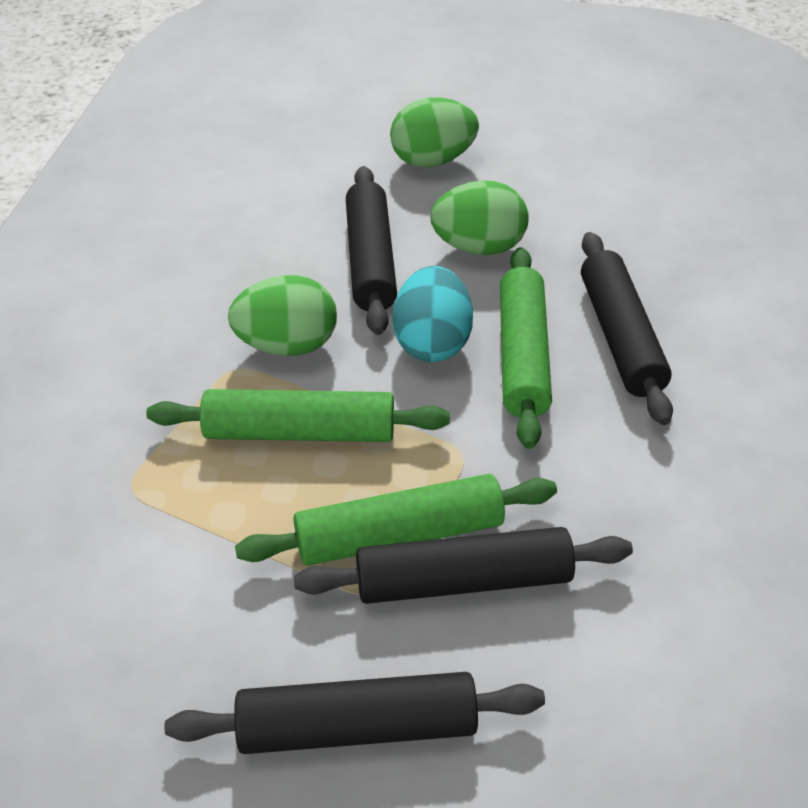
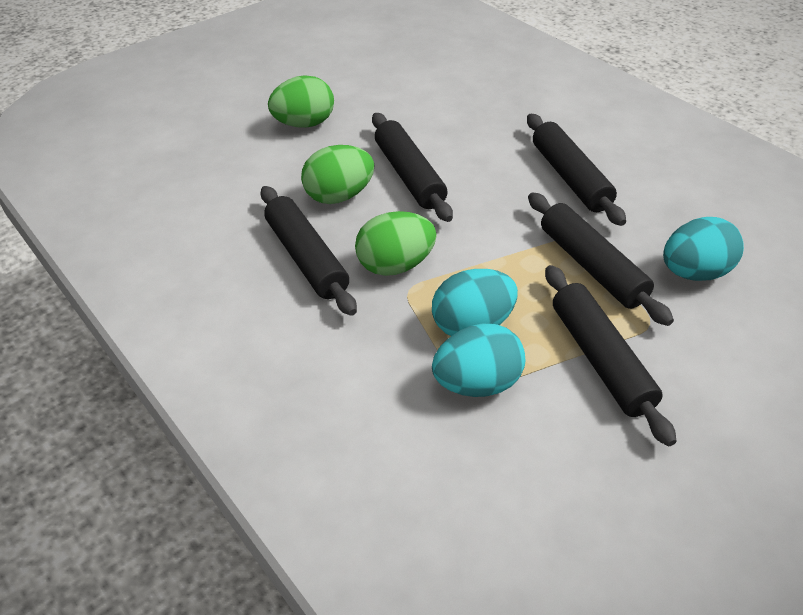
black rolling pin: [164,672,545,754] [294,527,633,604] [346,166,397,335] [581,232,673,425] = 4 -> [261,186,357,316] [372,113,453,222] [527,114,626,226] [528,192,674,326] [545,265,676,446] = 5
green rolling pin: [146,389,450,442] [235,474,557,566] [500,247,552,449] = 3 -> none = 0
turquoise egg: [392,266,473,362] = 1 -> [432,269,518,336] [432,324,525,397] [663,217,744,281] = 3

